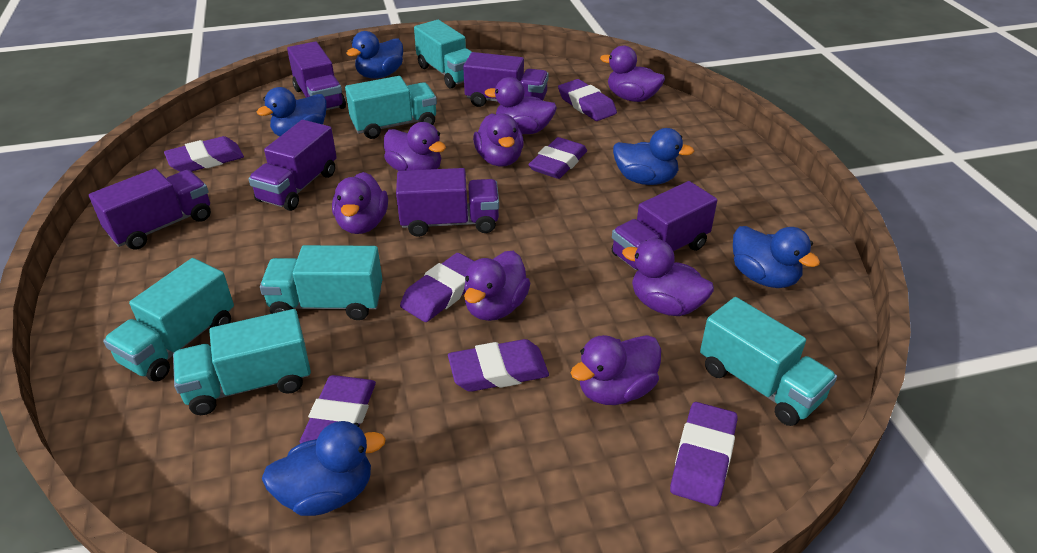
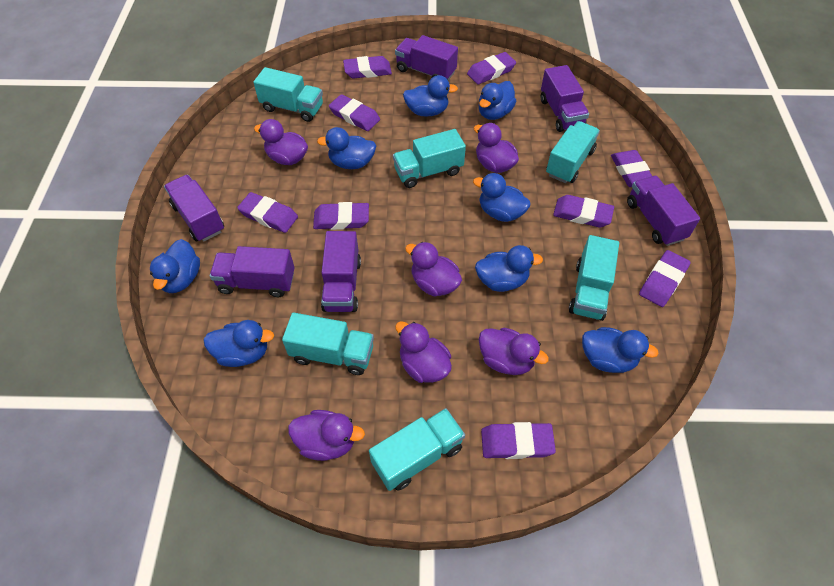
blue duck: [257,87,327,136] [262,421,386,516] [346,31,403,79] [613,128,695,185] [733,226,820,288] = 5 -> [150,239,200,293] [203,320,274,367] [317,127,376,169] [403,75,458,117] [473,173,531,222] [475,245,543,292] [479,81,516,120] [582,327,659,373] = 8
purple duck: [332,172,388,234] [384,122,446,171] [464,251,530,321] [473,113,524,166] [485,77,557,134] [571,335,661,405] [600,46,665,102] [622,239,714,316] = 8 -> [254,119,308,165] [288,410,365,461] [395,321,452,383] [405,242,462,297] [474,123,519,173] [479,328,549,375] = 6
purple eraser: [164,136,244,172] [300,375,376,444] [400,253,474,322] [448,339,549,392] [528,137,587,179] [558,79,617,121] [670,402,737,507] = 7 -> [237,192,298,233] [313,202,369,230] [329,94,380,131] [343,56,392,78] [467,52,516,84] [481,422,556,459] [553,195,614,228] [611,150,652,187] [639,250,691,307] = 9

